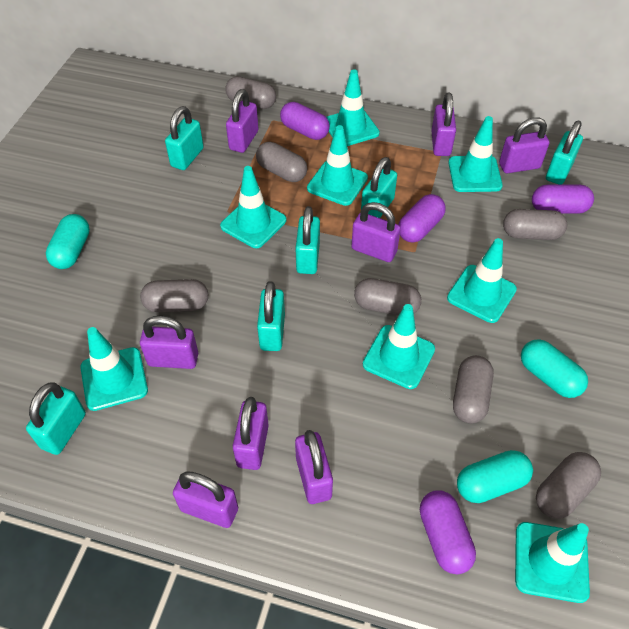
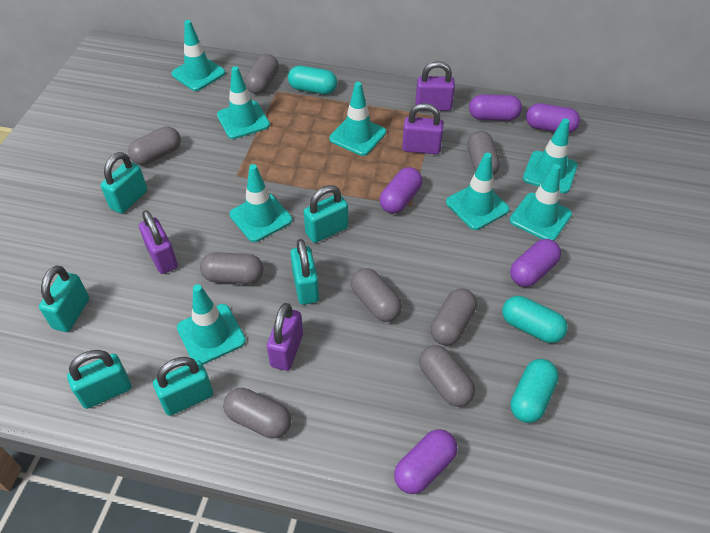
grey capsule: [140,279,208,312] [225,76,276,109] [256,142,307,182] [354,278,421,316] [453,355,494,423] [503,209,567,240] [536,452,601,519] = 7 -> [128,126,181,165] [200,252,263,284] [223,388,291,438] [245,54,279,94] [351,268,402,322] [419,345,475,407] [431,289,477,346] [467,131,500,175] = 8
purple capsule: [280,102,330,140] [398,194,446,243] [420,490,476,574] [532,184,594,214] = 4 -> [380,167,422,214] [394,429,457,494] [469,94,522,121] [510,239,561,287] [526,103,580,133] = 5
purple padlock: [140,316,198,369] [173,471,238,528] [226,89,259,153] [233,397,269,470] [295,430,333,504] [352,202,401,262] [431,93,456,156] [499,117,549,173] = 8 -> [139,210,178,274] [267,303,303,371] [402,103,444,154] [415,61,455,111] = 4

